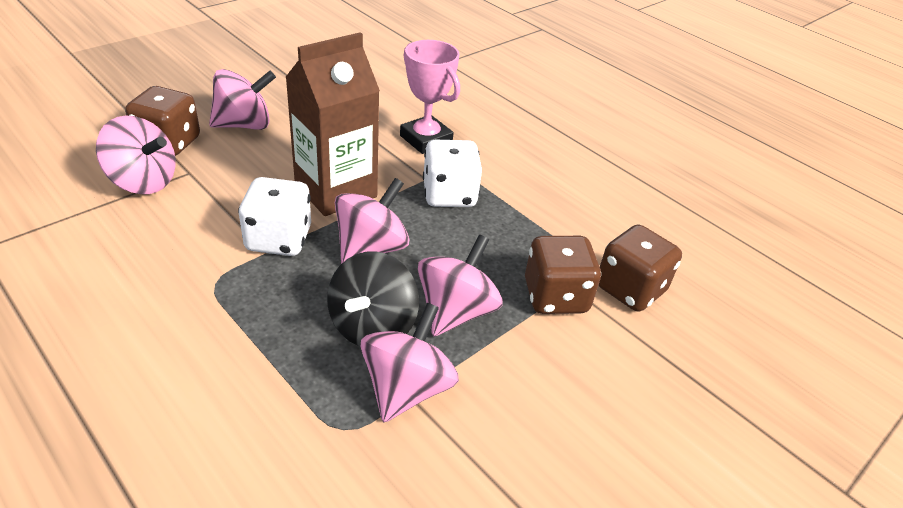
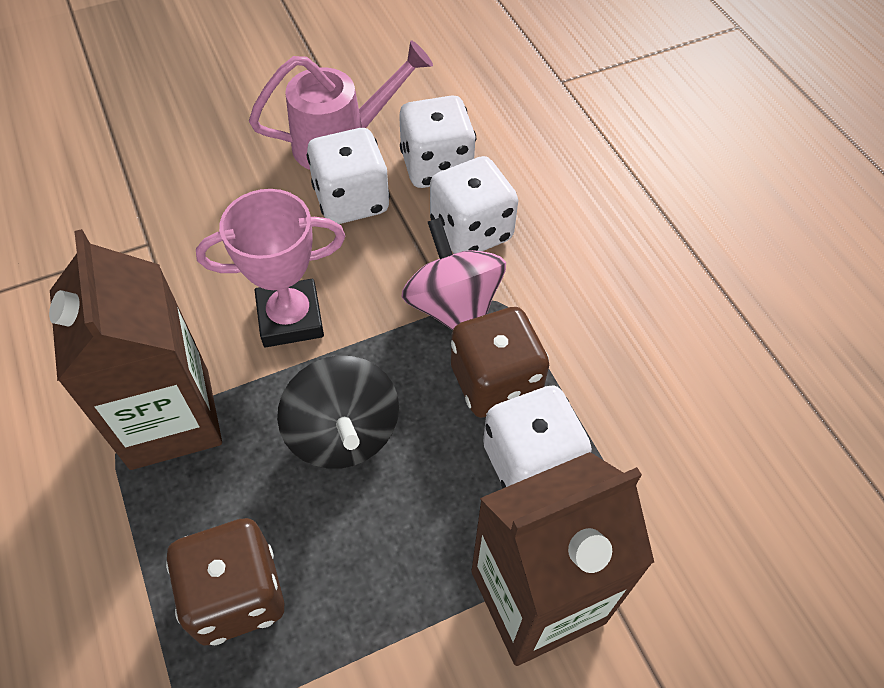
brown carton: [285,32,380,216] = 1 -> [49,229,222,470] [471,452,654,666] = 2
brown dice: [125,86,200,156] [525,236,601,314] [598,225,682,312] = 3 -> [166,518,284,645] [451,307,549,418] = 2
pink spinning top: [96,116,176,194] [209,69,276,130] [335,178,409,264] [361,303,459,422] [418,235,503,336] = 5 -> [401,218,506,330] = 1
pink watering can: none = 0 -> [249,40,433,170] = 1
white dice: [238,177,311,256] [423,140,482,207] = 2 -> [307,128,390,224] [399,95,476,188] [430,156,518,254] [483,385,592,489] = 4

